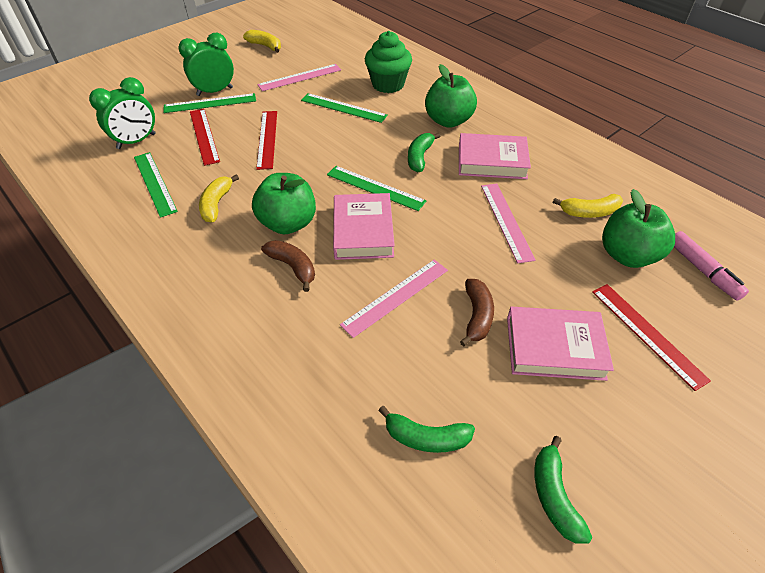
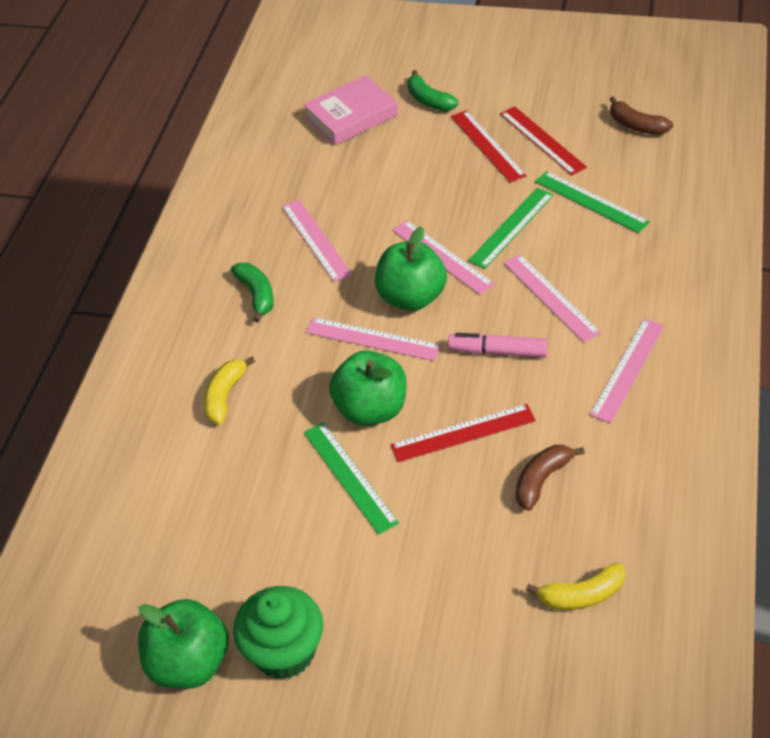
green banana: [378,406,475,453] [408,133,440,172] [534,436,592,544] = 3 -> [231,263,274,322] [408,70,459,111] = 2
green clock: [89,77,156,149] [178,33,234,96] = 2 -> none = 0
green ruler: [134,152,178,218] [163,93,256,113] [301,93,388,123] [327,166,426,211] = 4 -> [304,422,399,535] [468,188,554,269] [535,171,650,233] = 3
pink book: [333,193,395,260] [459,133,531,179] [507,307,614,381] = 3 -> [303,75,398,145] = 1
pink ruler: [257,64,341,91] [340,259,448,338] [481,184,536,263] = 3 -> [282,200,353,282] [306,317,441,361] [392,220,495,295] [504,254,601,342] [590,319,664,423] = 5
yellow banana: [199,174,239,223] [243,30,281,53] [553,194,623,218] = 3 -> [204,357,255,424] [526,562,626,610] = 2

